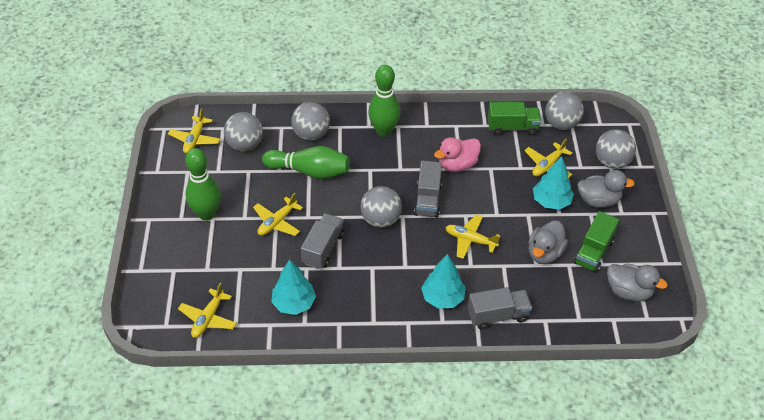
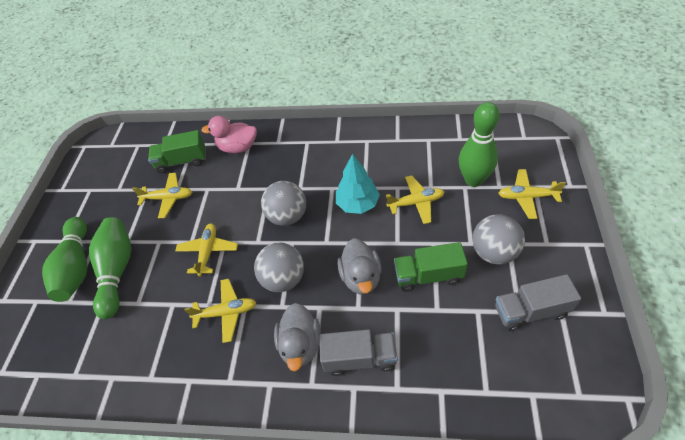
grey ball: [224,112,263,151] [291,102,330,141] [360,186,402,228] [545,92,584,130] [596,129,636,169] = 5 -> [254,243,304,292] [261,181,306,226] [472,214,525,264] = 3
grey duck: [528,220,568,264] [577,170,635,208] [607,264,668,301] = 3 -> [274,303,321,371] [337,238,382,294] = 2
grey truck: [301,213,344,269] [414,161,442,218] [468,287,532,330] = 3 -> [319,329,398,376] [495,274,581,331] = 2
turquoise tree: [271,260,316,315] [421,254,465,308] [533,156,574,210] = 3 -> [336,154,380,214] = 1

